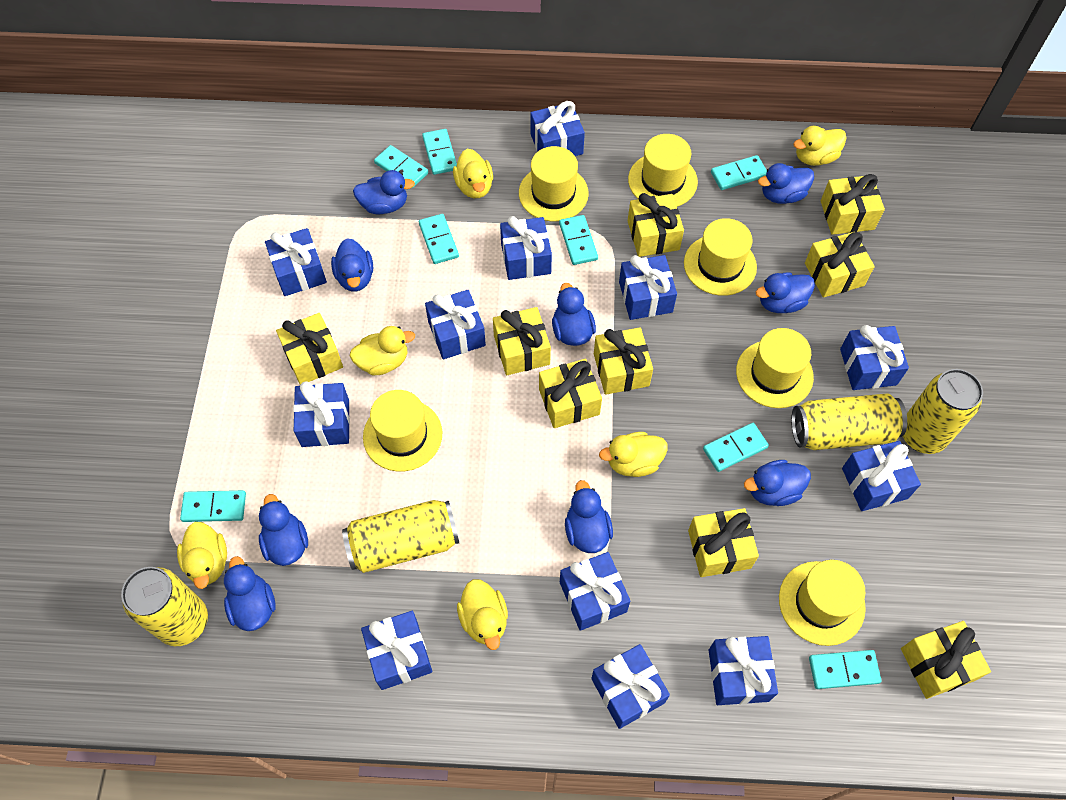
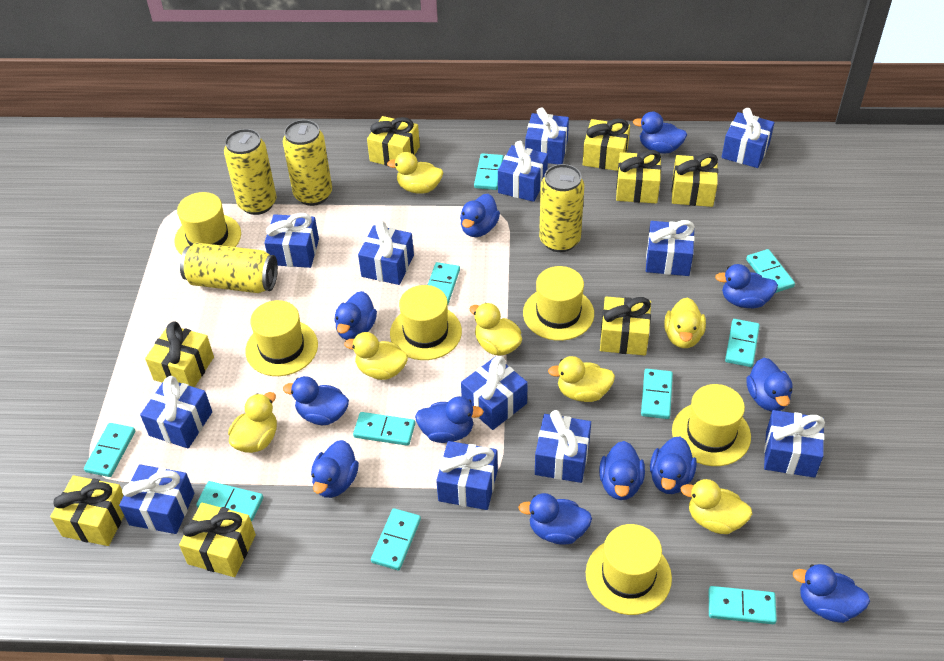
blue duck: [224,556,276,631] [259,494,308,566] [331,238,373,291] [353,170,415,214] [552,283,596,346] [565,480,613,553] [744,460,811,506] [756,272,815,313] [758,163,814,204] = 9 -> [283,376,349,425] [311,440,359,498] [334,291,377,340] [415,396,484,443] [460,194,500,237] [518,493,592,545] [599,441,645,500] [633,112,687,154] [650,437,697,494] [715,264,778,308] [747,358,793,412] [793,564,870,623] = 12
turquoise domino: [180,490,246,522] [374,145,428,188] [419,214,459,264] [422,129,457,175] [559,215,598,265] [703,423,769,472] [711,155,767,190] [809,650,882,689] = 8 -> [84,423,135,477] [196,481,263,521] [353,412,415,446] [371,508,421,570] [428,262,460,306] [474,153,504,190] [641,369,673,419] [709,586,777,624] [725,319,760,367] [746,249,795,293] = 10
yellow duck: [177,522,227,589] [350,326,415,376] [453,149,493,198] [457,579,508,650] [599,432,668,477] [793,126,847,166] = 6 -> [228,392,277,453] [344,332,408,380] [387,152,443,194] [470,303,522,356] [548,356,615,402] [664,297,706,348] [681,479,752,534] = 7
yellow gift: [276,313,343,385] [493,307,551,375] [539,359,602,428] [594,327,653,395] [628,193,684,257] [688,508,759,577] [805,232,875,297] [821,174,885,235] [901,621,991,699] = 9 -> [50,475,124,546] [145,321,214,387] [179,503,256,577] [367,116,420,166] [583,119,630,171] [600,296,651,355] [616,150,661,203] [672,153,718,207] = 8

